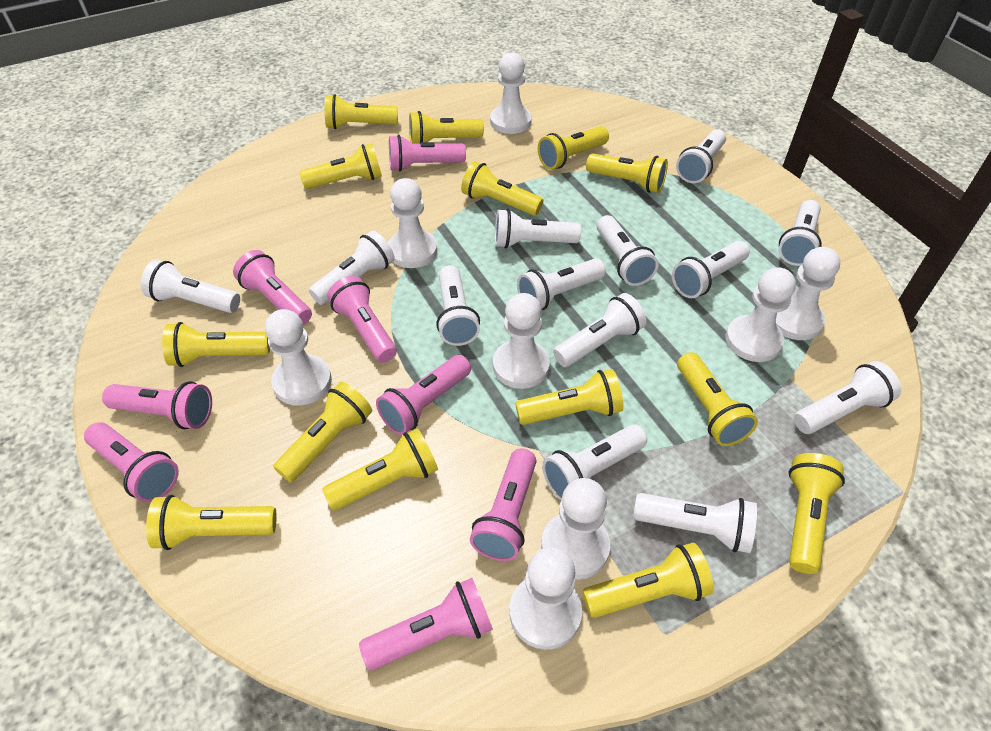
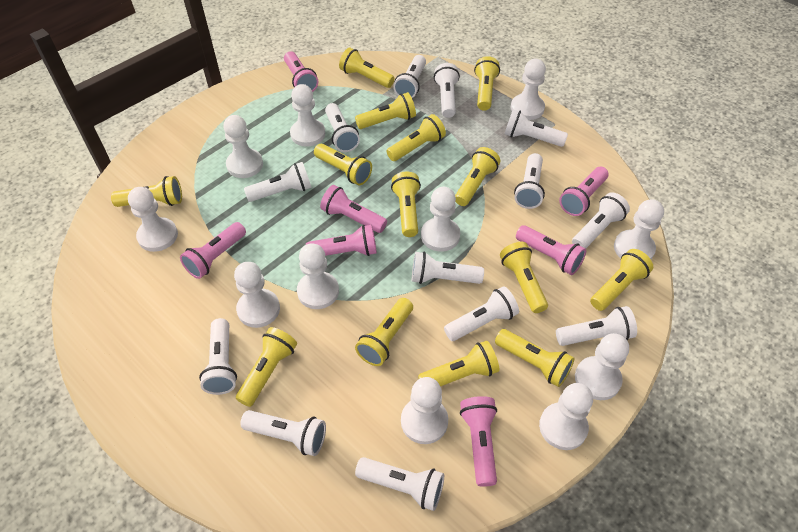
pink flashlight: [84,422,179,502] [102,381,212,429] [233,250,312,325] [327,276,397,363] [359,578,493,670] [376,355,471,435] [389,135,466,172] [470,448,536,561] = 8 -> [180,222,246,279] [284,51,318,92] [306,225,377,256] [320,185,387,233] [460,396,497,487] [516,225,586,275] [559,167,609,216] = 7
white pawn: [265,309,332,406] [388,178,437,268] [490,52,532,134] [493,293,550,389] [509,547,582,650] [541,478,610,580] [725,267,796,362] [776,247,840,340] = 8 -> [128,187,178,252] [223,115,263,178] [234,262,280,328] [290,84,325,147] [297,243,339,309] [401,377,448,444] [421,187,460,252] [511,59,546,120] [539,383,593,450] [575,333,629,400] [614,199,664,259] = 11

